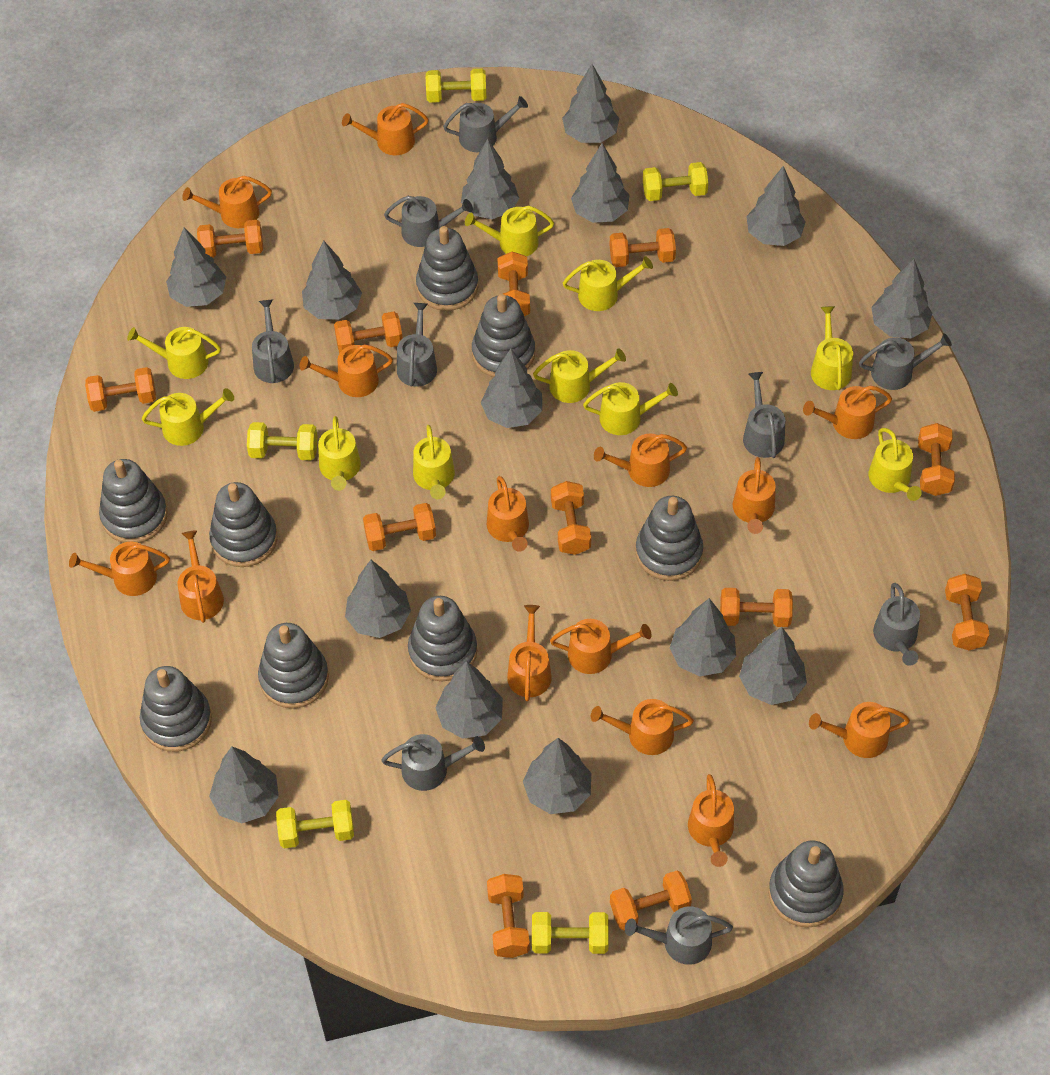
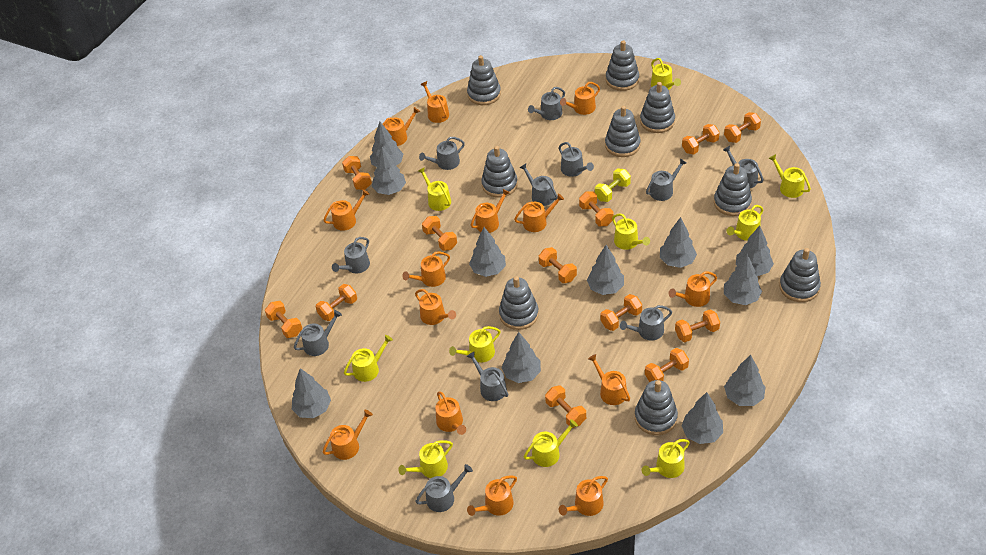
grey tree: [166,228,226,307] [209,746,279,823] [302,240,362,320] [345,560,411,638] [435,661,503,739] [461,139,519,219] [481,349,542,428] [523,738,591,814] [562,64,619,143] [571,143,629,223] [670,598,736,676] [739,627,807,705] [746,166,806,246] [871,259,932,338] = 14 -> [292,368,331,418] [370,122,403,167] [372,147,406,195] [469,227,506,277] [501,332,541,383] [587,245,624,295] [660,217,697,268] [681,392,723,444] [724,254,762,305] [724,355,765,406] [736,225,774,276] = 11
grey watering can: [252,300,294,383] [381,734,485,791] [384,196,473,247] [397,303,437,387] [443,96,528,152] [625,906,733,965] [743,372,785,458] [859,333,952,390] [873,583,920,666] = 9 -> [294,310,342,356] [332,237,370,273] [415,464,473,512] [419,137,465,170] [467,351,508,401] [519,164,558,206] [528,87,565,120] [559,142,594,177] [620,305,672,341] [646,158,686,201] [723,146,764,188] = 11
yellow dumbbell: [247,422,318,460] [276,800,354,848] [426,69,486,103] [532,912,609,954] [643,162,708,201] = 5 -> [595,168,631,202] = 1

